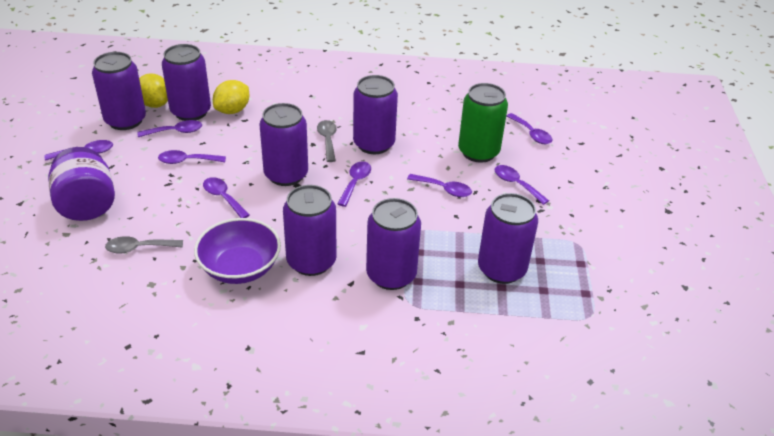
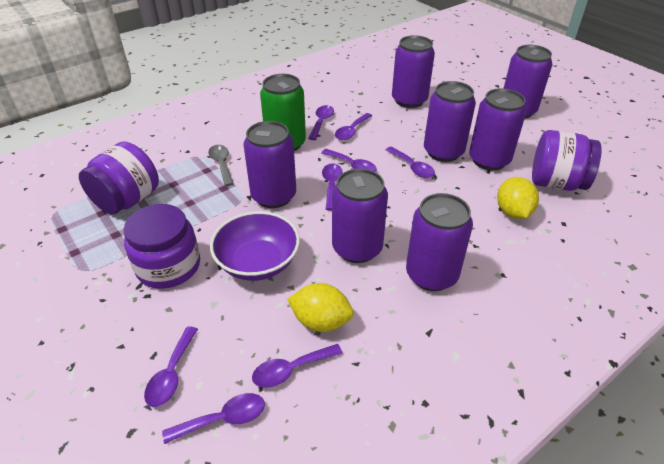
grey spoon: [105,236,183,254] [317,120,337,162] = 2 -> [208,145,234,186] = 1
purple jar: [48,147,115,221] = 1 -> [79,142,159,215] [123,204,200,289] [532,130,602,191] = 3

